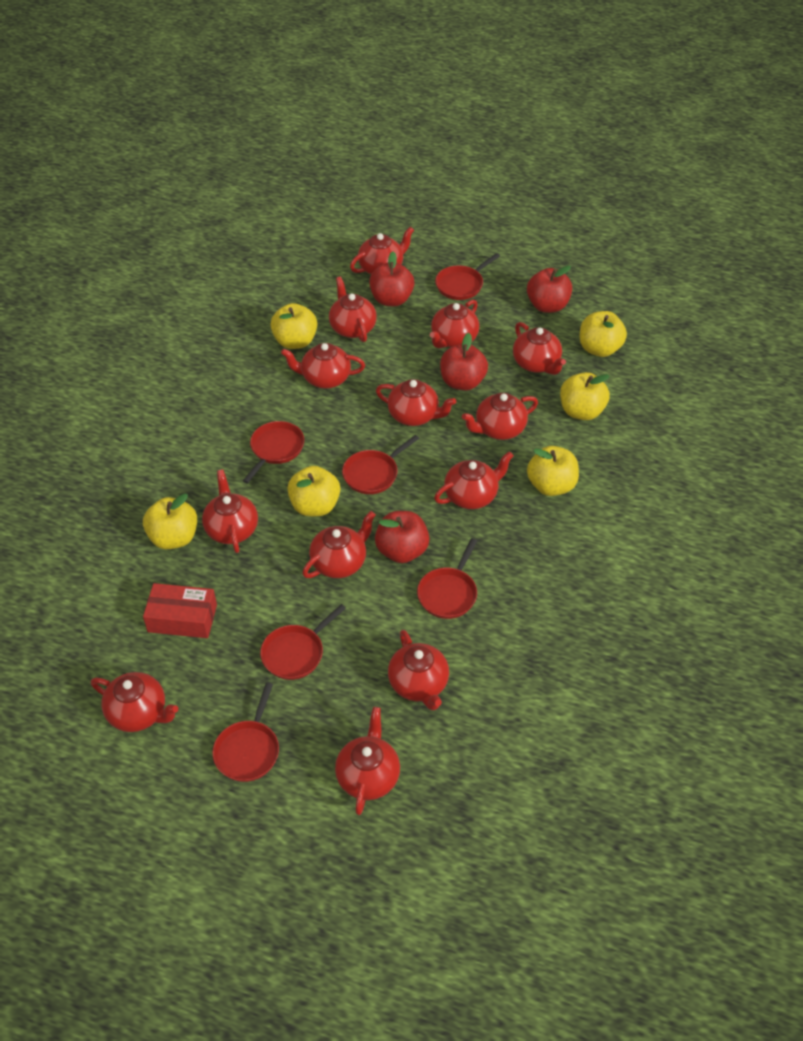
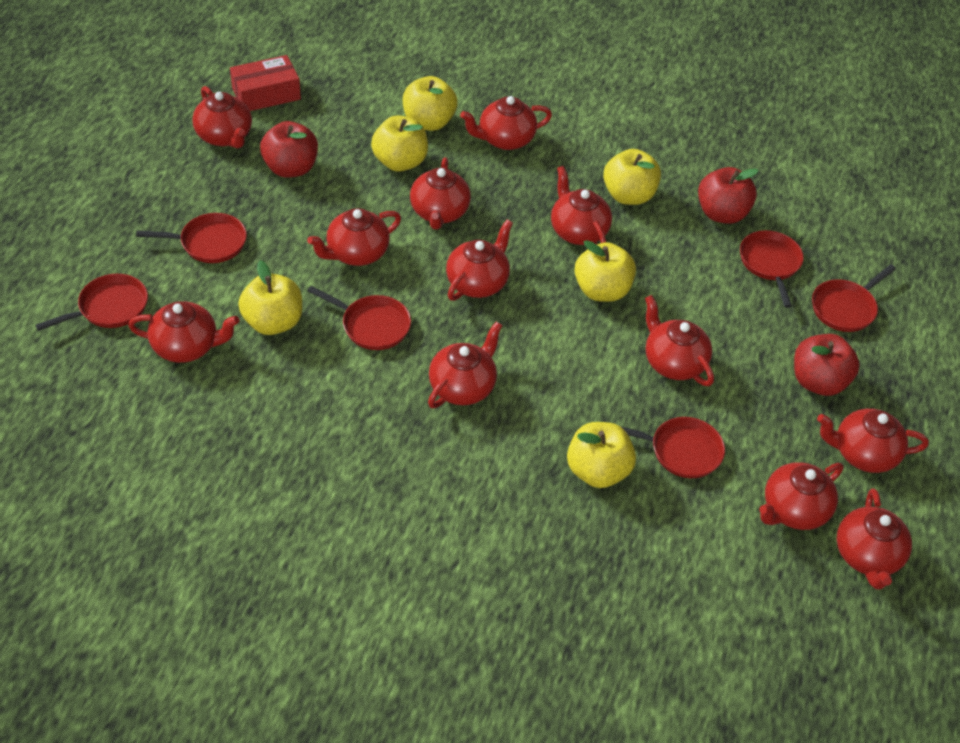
red apple: [369,252,414,306] [375,511,430,563] [440,333,488,390] [527,266,572,313] = 4 -> [260,121,318,178] [698,167,759,224] [794,334,860,396] = 3
red teapot: [91,672,178,732] [202,470,258,553] [281,343,365,389] [302,511,376,578] [329,276,377,342] [335,707,400,815] [350,226,414,274] [376,379,456,426] [388,630,449,711] [430,299,479,348] [434,451,514,509] [462,393,538,440] [513,322,566,375] = 13 -> [128,301,240,363] [192,86,252,149] [307,208,401,266] [410,157,471,230] [428,322,502,408] [446,220,513,301] [460,96,552,150] [551,166,612,245] [645,295,714,386] [759,462,843,530] [817,408,929,473] [837,488,912,590] = 12

